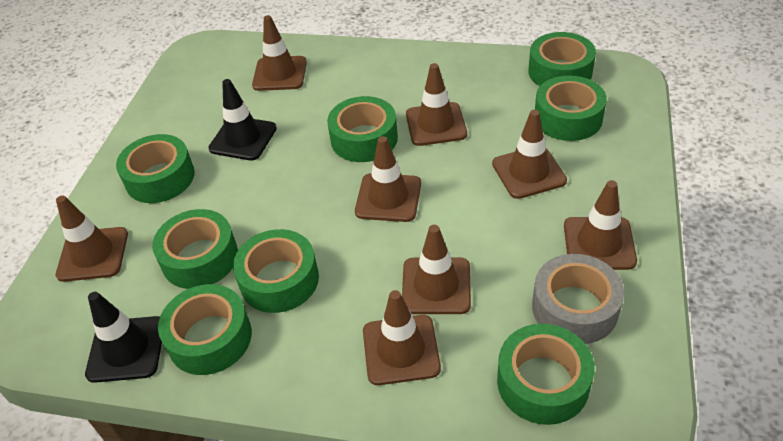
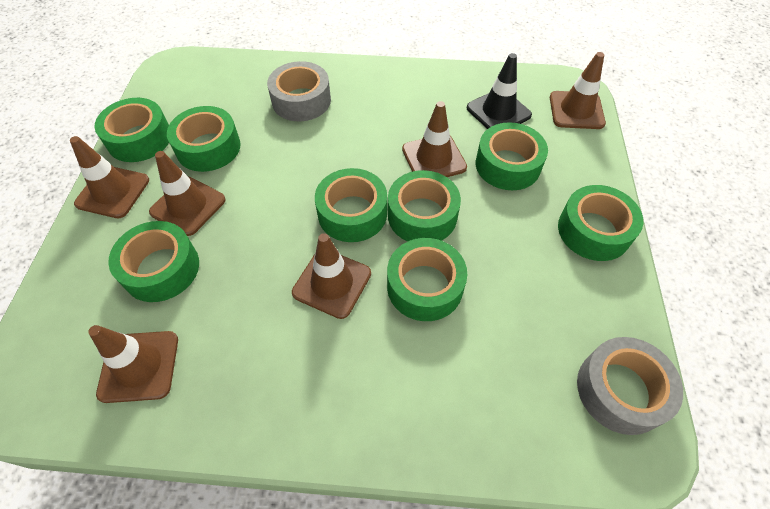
black traffic cone: [85,292,162,383] [208,79,277,161] = 2 -> [467,53,532,129] = 1
brown traffic cone: [56,196,128,282] [252,15,307,91] [355,136,421,222] [363,290,441,385] [402,225,471,314] [406,63,467,146] [492,110,567,199] [564,180,637,270] = 8 -> [70,136,149,218] [88,325,178,403] [149,151,226,236] [292,233,371,319] [402,101,467,177] [550,52,606,129] = 6
grey tape: [532,254,624,344] = 1 -> [267,61,331,121] [577,337,683,435] = 2

